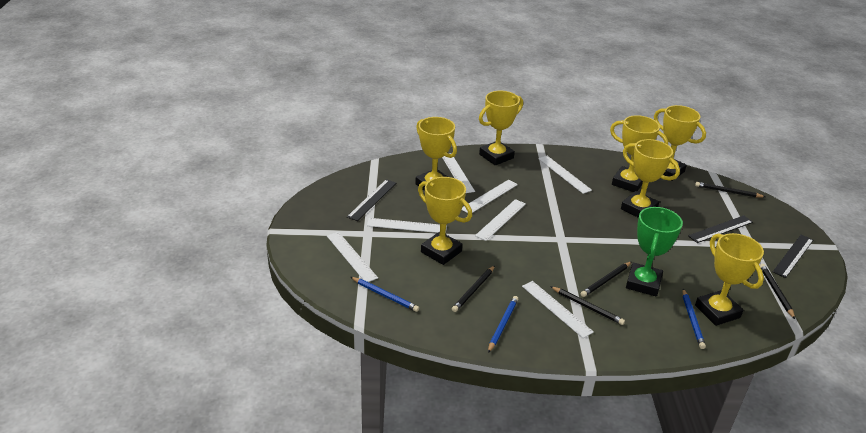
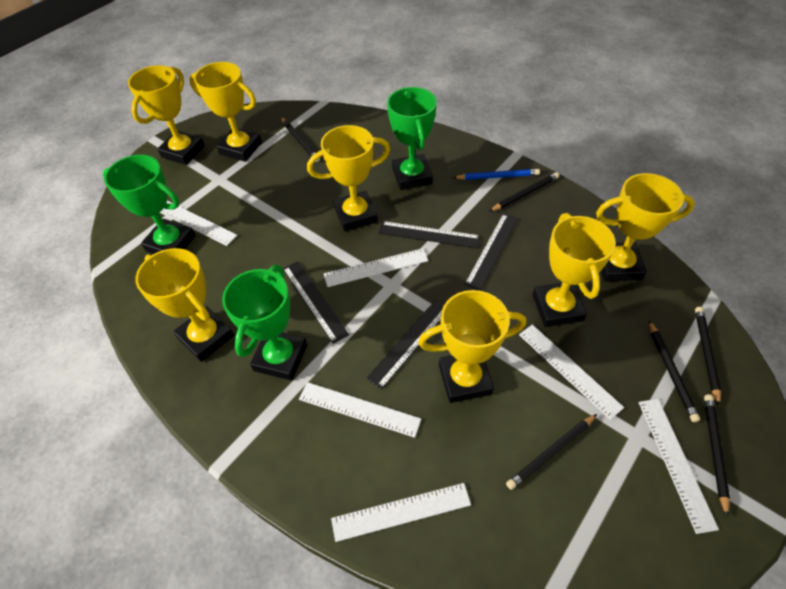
black pencil: [452,266,495,312] [550,286,625,325] [580,262,631,297] [695,182,765,198] [760,264,795,319] = 5 -> [281,117,320,162] [489,172,559,212] [506,414,597,490] [649,320,700,422] [695,307,721,407] [704,394,730,518] = 6
black ruler: [347,179,396,221] [688,215,753,243] [773,235,813,278] = 3 -> [283,261,349,344] [366,300,444,389] [379,221,480,248] [465,213,519,291] = 4
blue pencil: [351,277,419,312] [488,296,518,353] [683,289,706,349] = 3 -> [453,169,540,180] = 1
green trophy: [626,207,683,297] = 1 -> [103,155,196,254] [222,265,307,381] [387,87,437,190] = 3
white ruler: [327,232,378,282] [367,218,447,234] [442,153,475,193] [462,180,518,213] [475,199,526,241] [522,281,594,338] [538,156,592,194] = 7 -> [160,201,237,246] [299,382,421,438] [324,248,428,287] [331,483,471,542] [519,324,624,420] [638,399,719,534] = 6

